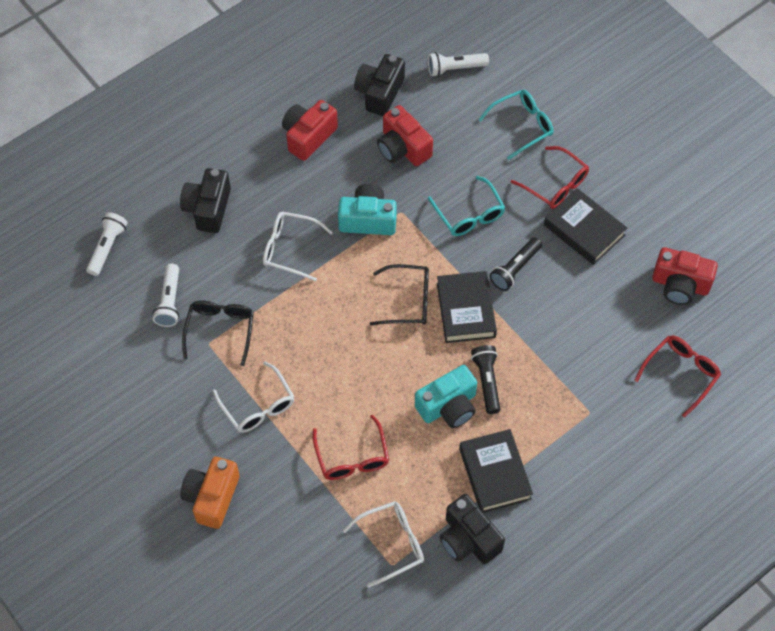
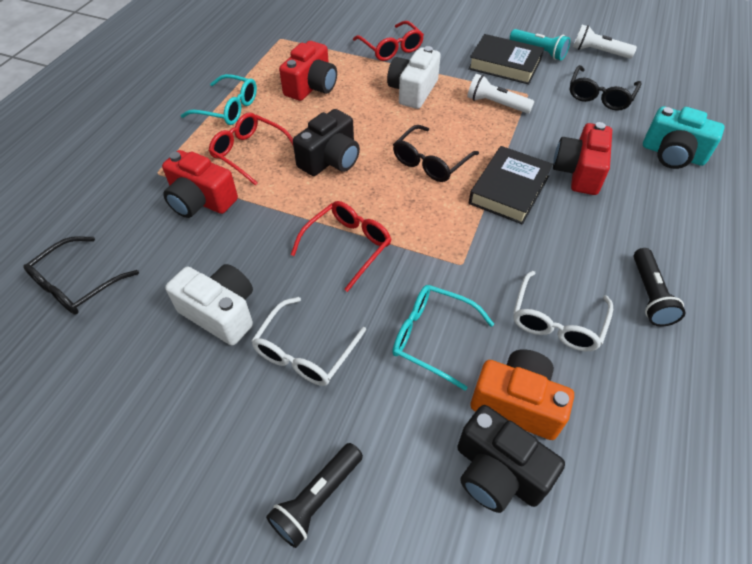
black book: [437,271,497,343] [459,429,533,513] [544,188,627,265] = 3 -> [468,34,544,85] [469,146,553,224] = 2
black camera: [180,168,231,233] [354,54,405,116] [440,494,505,564] = 3 -> [293,109,360,176] [457,405,565,513] = 2
black glasses: [182,300,254,366] [370,264,429,325] = 2 -> [23,236,139,315] [393,125,479,182] [570,65,641,111] = 3
turquoise camera: [338,184,397,235] [415,365,477,428] = 2 -> [643,106,725,169] = 1
turquoise flashlight: none = 0 -> [510,29,570,60] = 1
white camera: none = 0 -> [165,264,253,346] [387,46,441,109] = 2
white flashlight: [86,212,128,276] [153,264,179,327] [428,52,489,77] = 3 -> [467,74,534,114] [573,25,637,59] = 2
white glasses: [213,361,294,433] [263,211,333,281] [343,501,424,588] = 3 -> [251,297,366,386] [513,271,613,351] = 2

